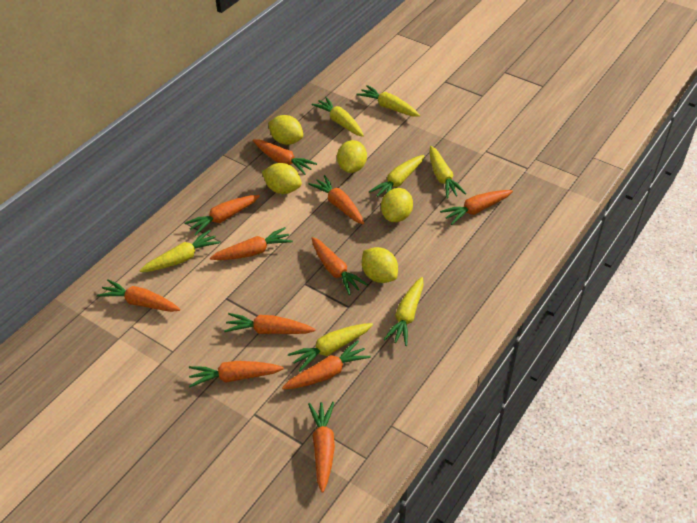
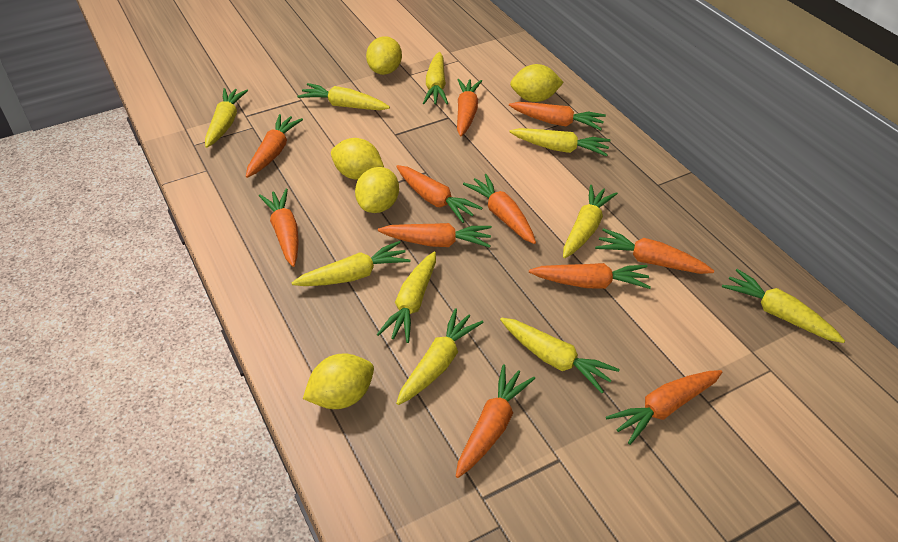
yellow carrot: [139,230,220,272] [288,323,373,372] [312,97,364,137] [356,85,420,117] [369,155,424,197] [383,277,424,346] [430,146,467,199] = 7 -> [205,88,248,148] [292,241,410,286] [297,83,390,110] [377,252,436,343] [396,308,484,405] [423,52,448,104] [500,318,620,393] [509,128,611,157] [563,185,618,258] [722,269,845,343] = 10

